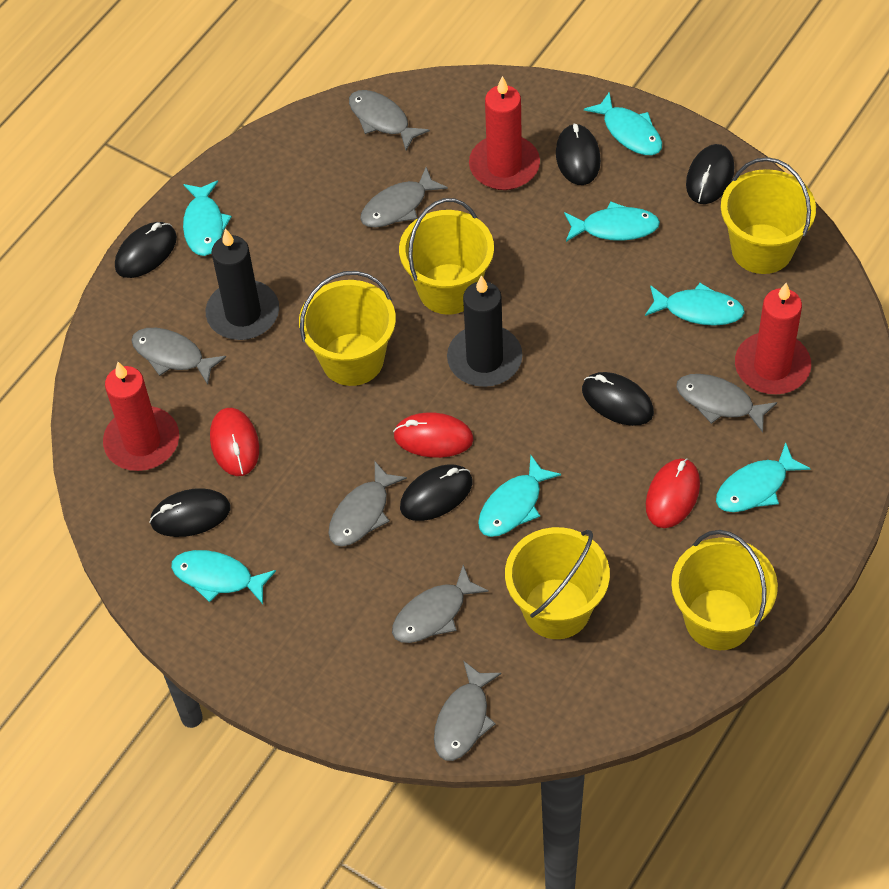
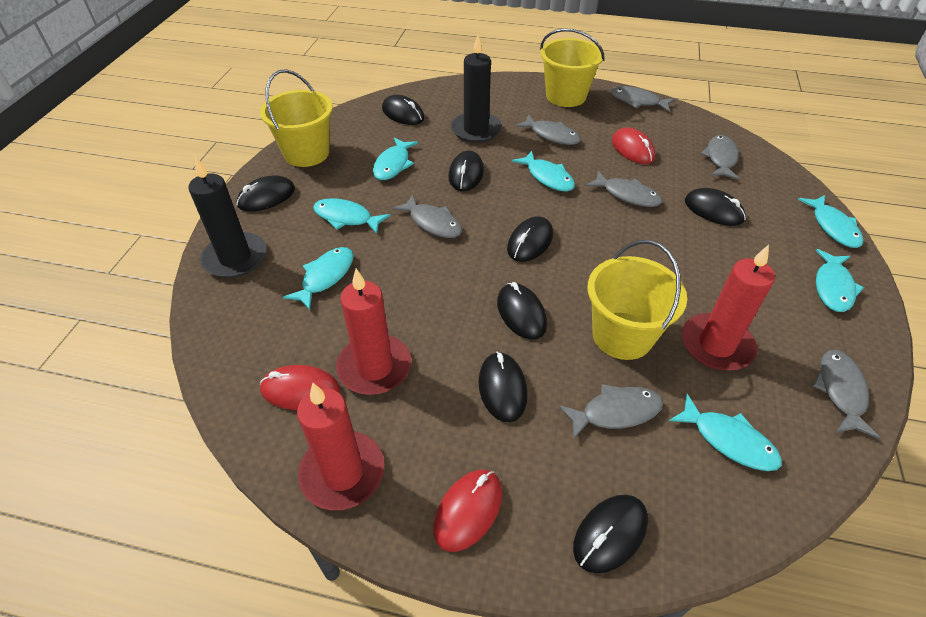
black mouse: [115,222,177,278] [149,488,230,537] [400,464,472,521] [556,124,601,185] [582,372,654,426] [686,144,734,204] = 6 -> [236,175,295,212] [382,95,425,125] [448,150,484,191] [478,352,528,422] [497,282,547,340] [507,217,553,262] [573,495,648,573] [685,188,746,226] = 8
yellow bucket: [299,271,396,386] [399,198,494,315] [505,527,610,639] [671,530,778,650] [721,157,816,274] = 5 -> [260,69,333,167] [540,28,605,107] [587,240,687,360] = 3

